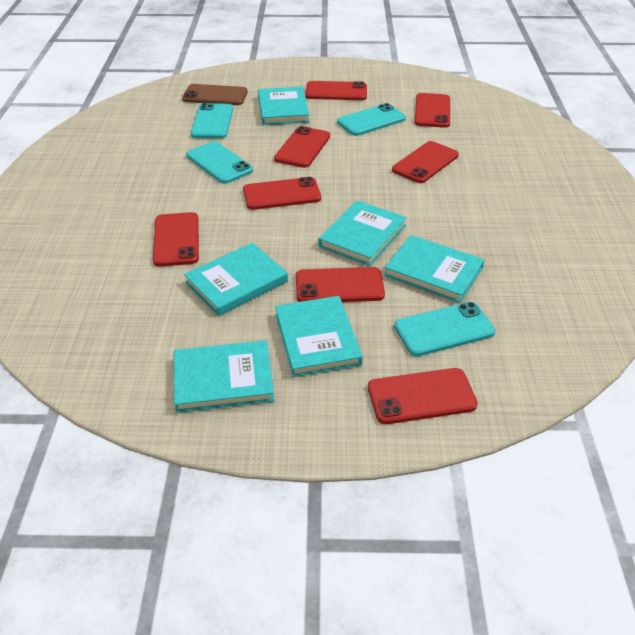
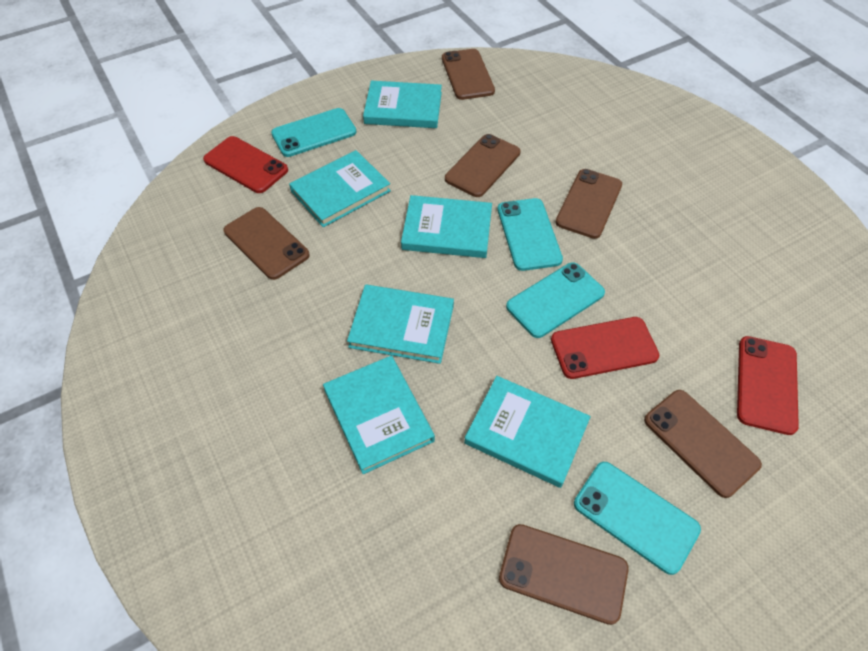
brown phone: [182,84,248,105] = 1 -> [224,207,310,280] [442,49,495,100] [445,134,520,197] [499,524,629,625] [555,169,622,239] [644,390,762,498] = 6
red phone: [153,212,199,267] [243,177,321,210] [274,126,330,168] [296,267,385,302] [305,81,367,100] [368,368,478,424] [392,141,459,183] [415,93,450,128] = 8 -> [203,136,288,193] [551,317,659,379] [737,336,799,435] = 3

